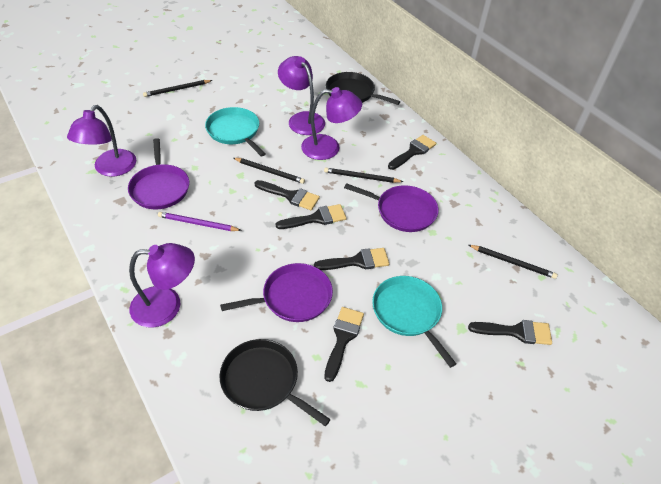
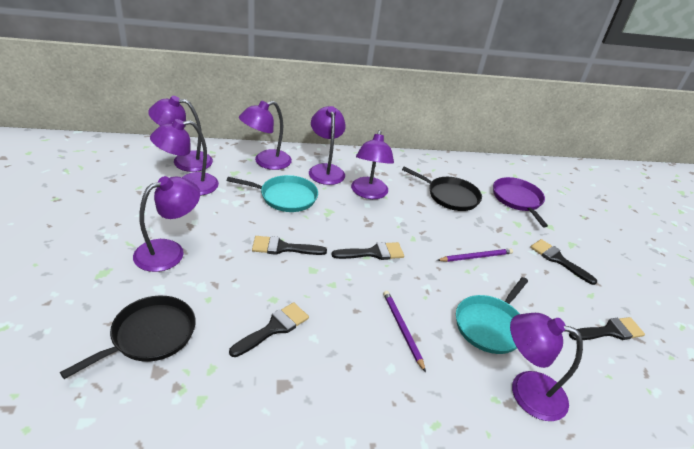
black brush: [255,180,320,210] [276,204,347,229] [314,248,389,270] [324,307,364,382] [388,135,436,170] [468,320,552,345] = 6 -> [229,302,309,357] [252,236,327,255] [332,242,404,260] [530,239,597,285] [569,317,645,340] = 5
black pencil: [143,80,212,97] [233,158,305,184] [324,167,403,183] [469,245,558,279] = 4 -> none = 0
purple lamp: [67,105,136,177] [129,243,195,328] [278,56,325,135] [301,87,362,160] = 4 -> [133,176,200,272] [148,96,213,172] [150,119,219,196] [239,101,292,170] [309,106,346,185] [351,130,394,199] [510,313,583,421] = 7
purple pan: [128,138,189,209] [220,263,333,322] [344,183,439,232] = 3 -> [493,177,548,227] = 1
purple pencil: [158,212,242,231] = 1 -> [383,291,426,373] [437,249,513,262] = 2

